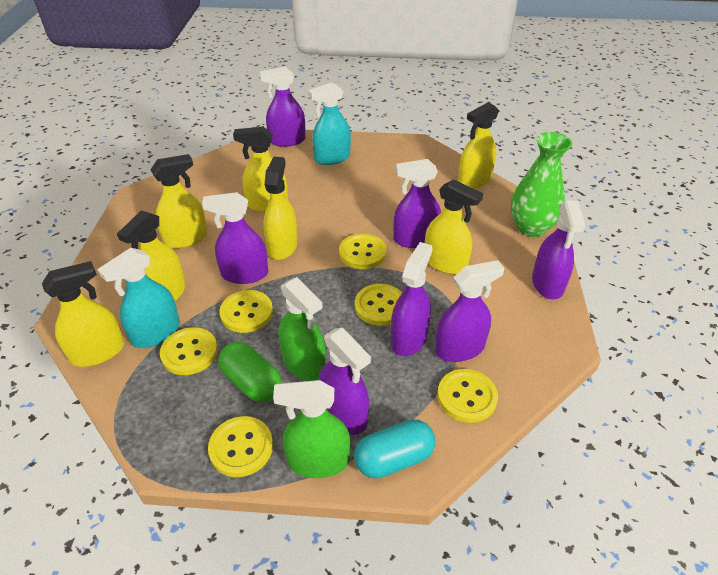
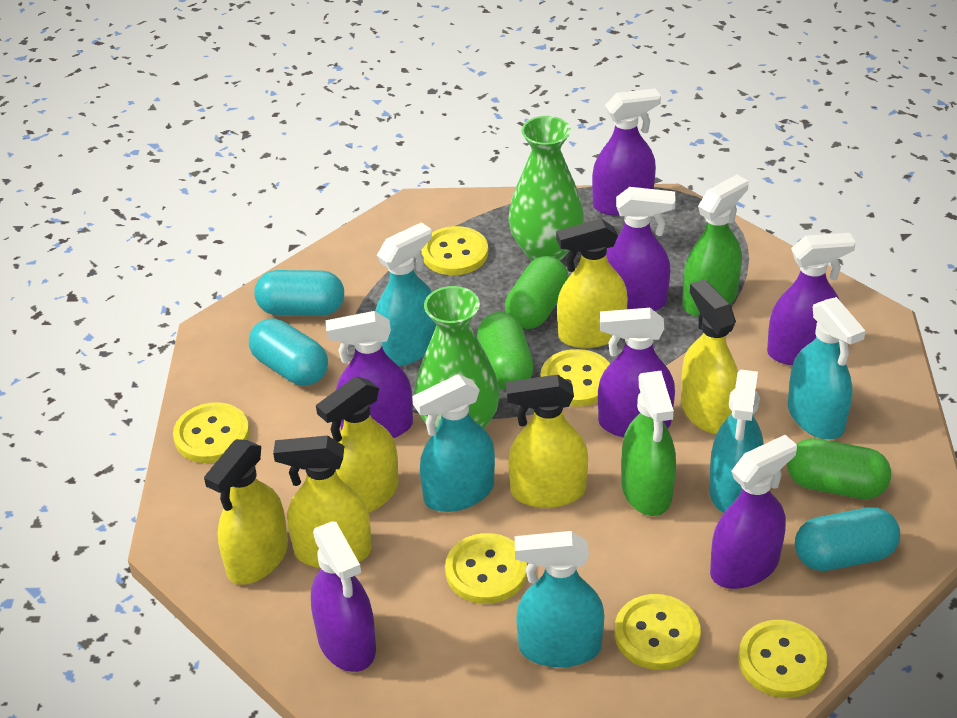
green capsule: [218,342,281,402] = 1 -> [477,312,534,390] [505,256,569,329] [787,438,891,499] = 3
green vase: [511,132,572,237] = 1 -> [414,286,500,429] [508,116,584,261] = 2
turquoise capsule: [354,419,435,479] = 1 -> [249,318,328,386] [254,270,344,316] [795,507,900,571] = 3
turquoise spray bottle: [97,248,180,348] [308,82,351,165] = 2 -> [375,222,437,366] [412,374,495,512] [515,531,604,667] [709,370,764,513] [788,297,866,439] = 5
yellow spray bottle: [42,261,125,367] [117,211,186,301] [151,154,207,249] [233,127,288,213] [263,157,298,260] [425,179,483,274] [458,102,499,188] = 7 -> [204,439,288,584] [273,436,372,568] [316,376,399,513] [506,375,588,508] [556,219,628,348] [681,279,738,434] = 6

